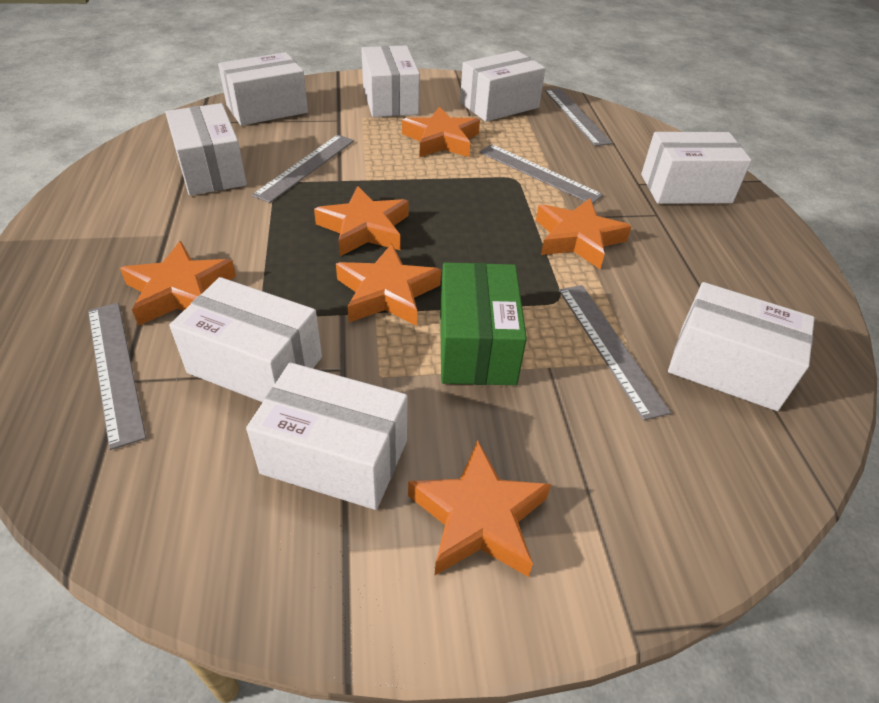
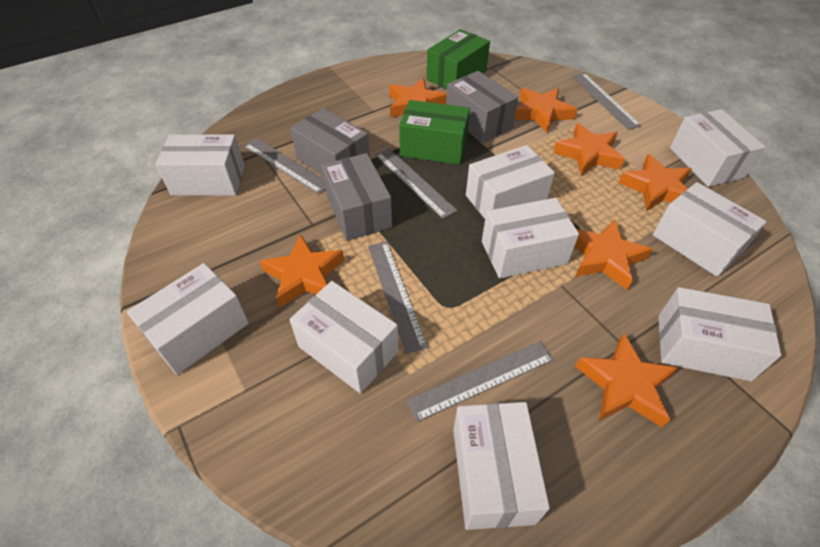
green box: [440,262,527,385] = 1 -> [399,100,470,165] [427,29,490,89] = 2
grey box: none = 0 -> [290,108,370,175] [322,153,392,241] [446,71,518,143] = 3
orange star: [120,241,236,326] [314,186,409,256] [336,244,441,326] [402,106,480,158] [408,441,551,577] [536,198,632,269] = 6 -> [260,234,344,307] [389,78,447,117] [514,88,577,133] [553,123,625,176] [575,219,653,290] [575,333,678,428] [618,154,691,211] = 7
white box: [165,103,247,196] [169,277,322,402] [218,52,308,126] [246,362,407,510] [361,45,420,117] [460,51,545,122] [641,132,752,204] [668,282,815,411] = 8 -> [127,263,249,375] [155,135,245,196] [289,281,399,394] [453,402,550,530] [466,145,555,219] [482,198,579,279] [653,182,767,277] [658,287,781,382] [670,109,766,187] = 9

